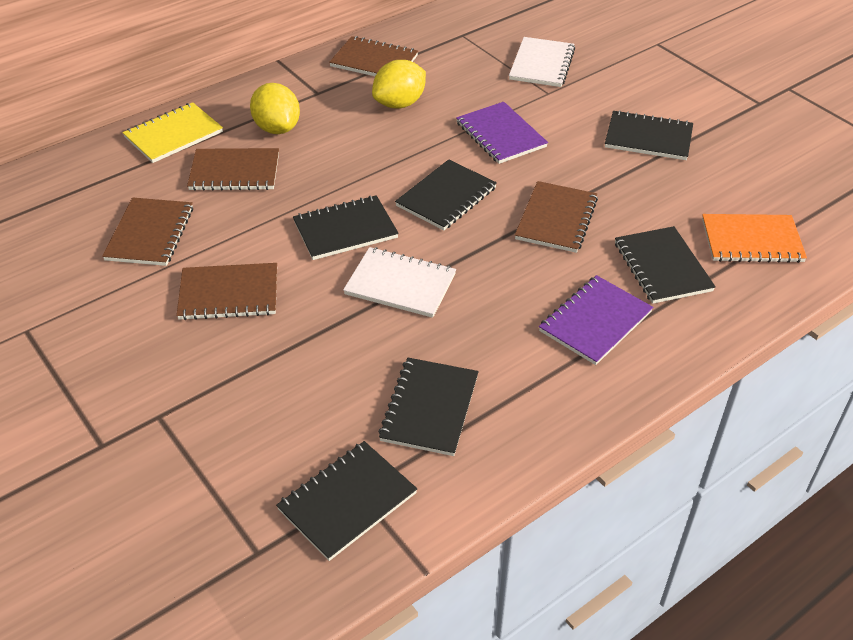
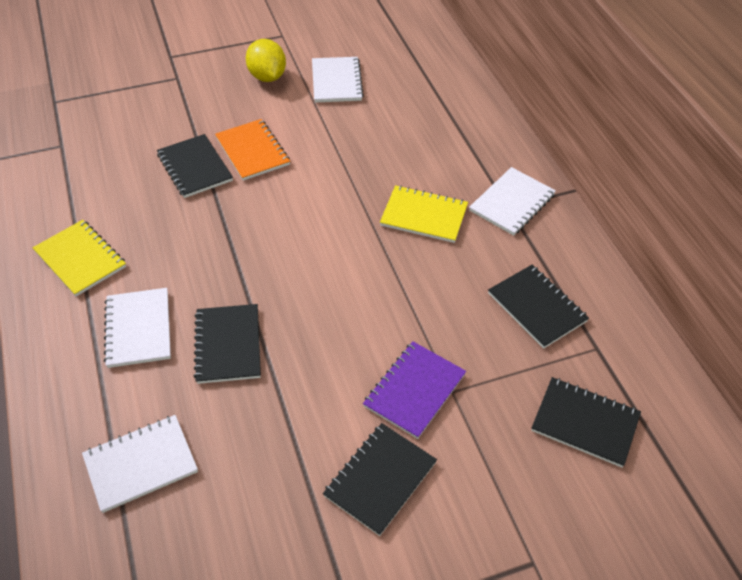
black notebook: [276,441,417,561] [293,195,399,260] [378,358,479,456] [395,159,497,230] [605,110,693,160] [615,226,716,304] = 6 -> [157,134,233,198] [193,304,261,384] [323,423,437,536] [488,265,589,349] [531,377,641,467] = 5
brown notebook: [102,198,193,266] [176,263,277,320] [187,148,279,191] [329,36,418,76] [515,181,598,253] = 5 -> none = 0
purple notebook: [456,102,548,164] [539,275,653,365] = 2 -> [363,341,466,439] = 1
white notebook: [343,247,456,318] [509,37,575,87] = 2 -> [82,415,198,513] [104,288,171,368] [312,57,364,103] [469,167,556,236] = 4
yellow lemon: [250,83,300,134] [372,60,426,109] = 2 -> [246,39,286,82] = 1
yellow notebook: [123,102,223,163] = 1 -> [33,220,126,297] [380,185,468,243] = 2

